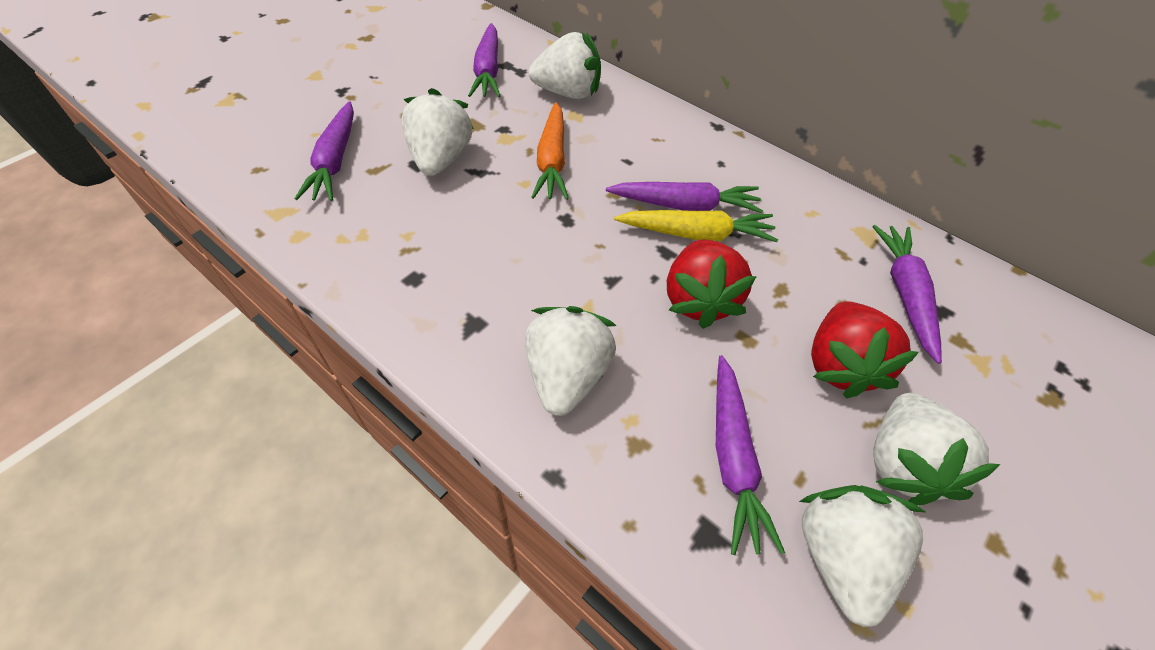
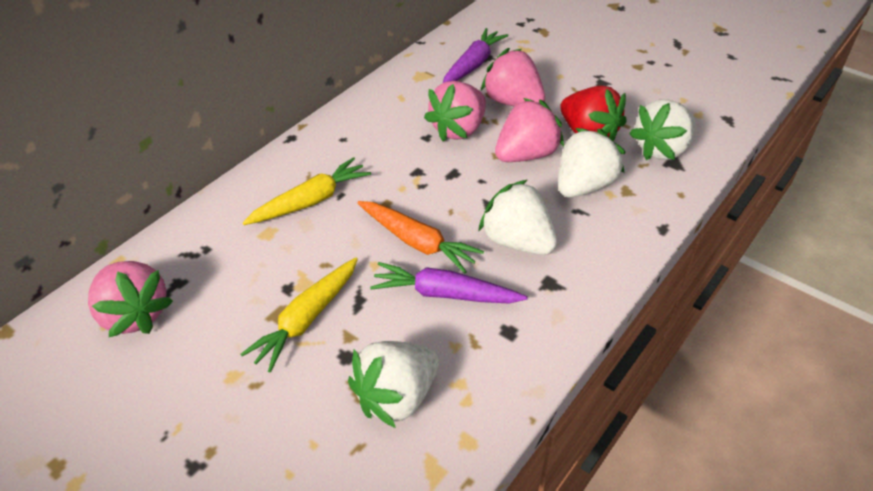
pink strawberry: none = 0 -> [88,261,173,337] [424,81,486,141] [481,48,545,106] [495,98,564,162] = 4
purple carrot: [294,101,354,201] [468,23,500,97] [606,182,763,213] [716,355,785,555] [872,225,942,364] = 5 -> [370,262,528,303] [443,28,509,83] = 2
red strawberry: [667,239,757,329] [811,301,919,398] = 2 -> [560,86,627,141] = 1
white strawberry: [401,88,474,176] [525,306,616,416] [529,32,601,99] [799,485,925,627] [873,393,1000,505] = 5 -> [348,341,439,428] [478,180,557,255] [558,128,626,198] [629,99,696,160] = 4
yellow carrot: [614,210,778,242] = 1 -> [240,257,358,373] [243,157,371,225] = 2

